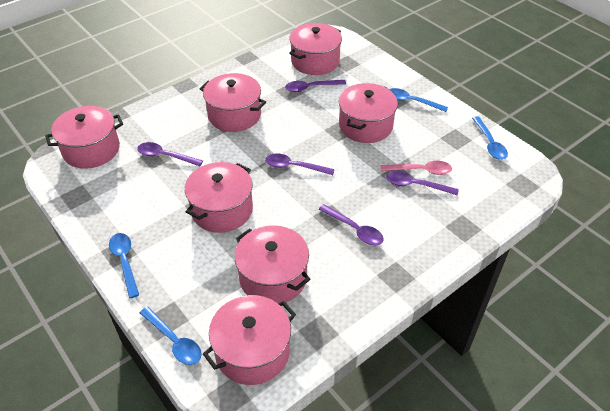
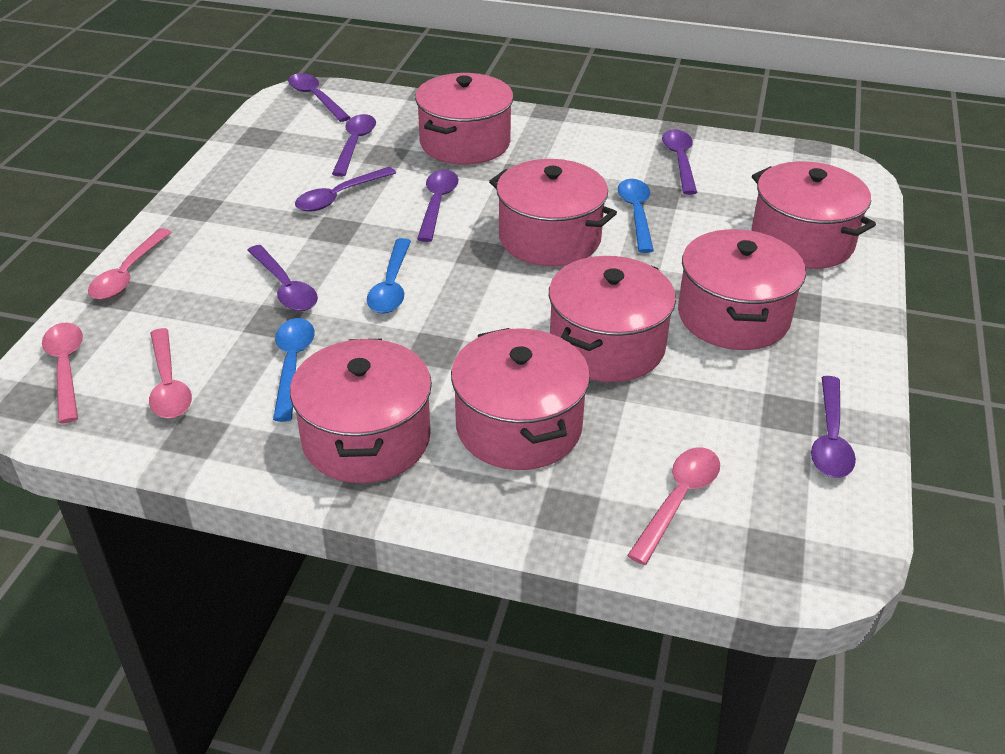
blue spoon: [109,233,139,298] [139,306,201,365] [389,88,448,112] [472,116,508,160] = 4 -> [273,318,315,422] [367,238,411,313] [618,179,654,253] = 3
pink spoon: [380,161,452,175] = 1 -> [42,322,83,424] [88,228,171,300] [149,328,192,419] [627,447,720,565] = 4
purple spoon: [137,142,203,166] [265,153,335,175] [285,80,346,92] [318,204,384,245] [386,171,459,195] = 5 -> [247,245,318,311] [288,73,351,122] [295,167,396,211] [332,114,376,177] [417,170,459,242] [662,129,697,195] [811,376,856,478] = 7

